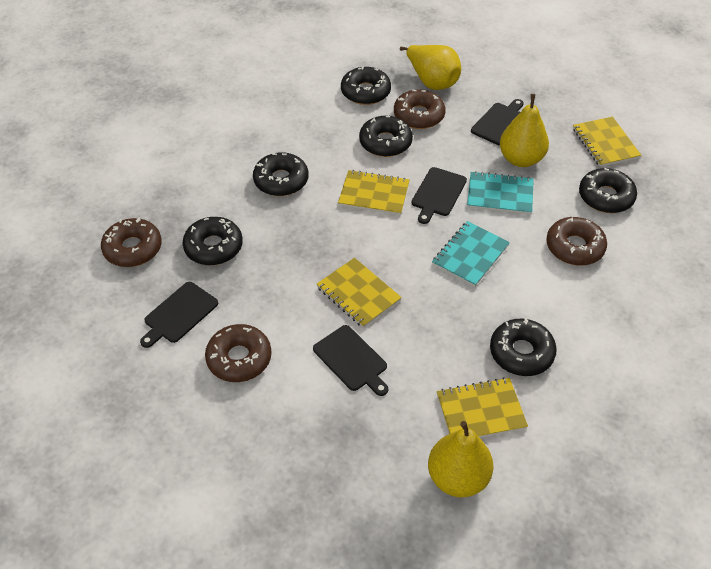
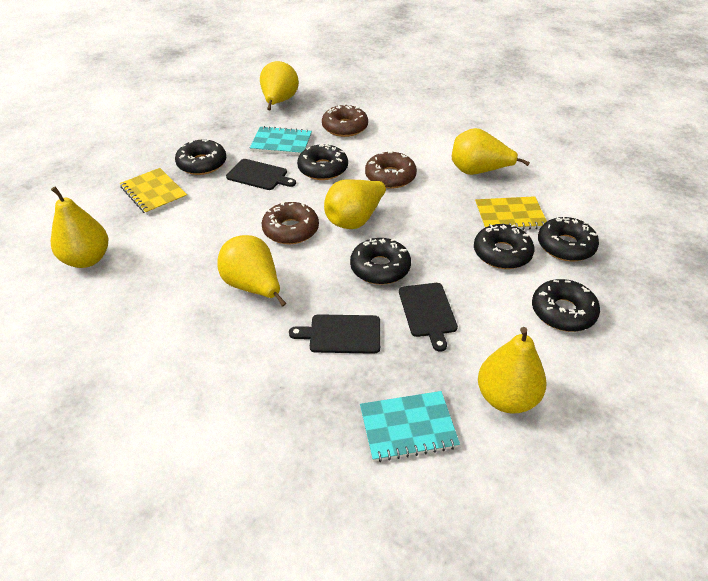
black cutting board: [140,282,218,348] [313,325,388,396] [412,167,467,224] [471,99,524,146] = 4 -> [226,159,296,190] [289,314,380,354] [399,283,458,352] = 3
brown donut: [101,217,162,267] [205,324,272,382] [394,89,446,129] [546,217,607,266] = 4 -> [262,201,319,244] [322,104,368,137] [365,152,417,188] = 3
yellow notebook: [317,258,402,328] [338,170,410,215] [437,377,528,438] [573,117,641,167] = 4 -> [120,168,187,215] [475,196,547,230] = 2
yellow pear: [400,45,461,90] [428,421,493,497] [500,94,549,167] = 3 -> [51,187,108,268] [217,235,286,307] [260,61,299,110] [324,179,393,229] [452,128,530,175] [478,327,546,414] = 6

